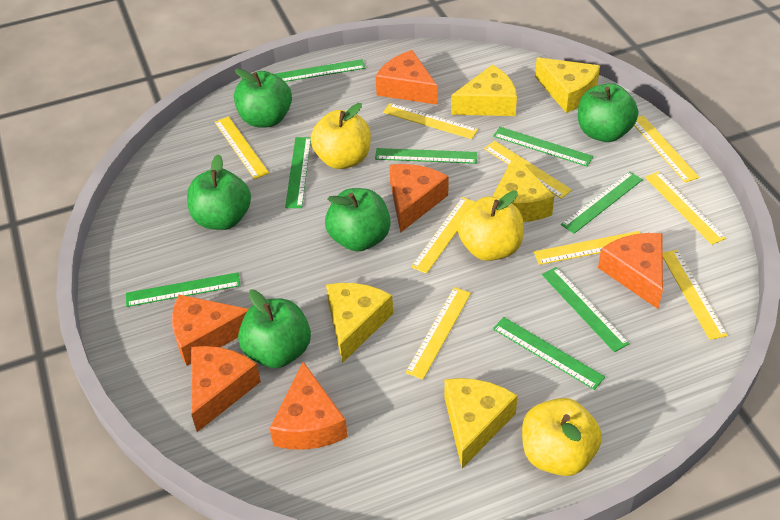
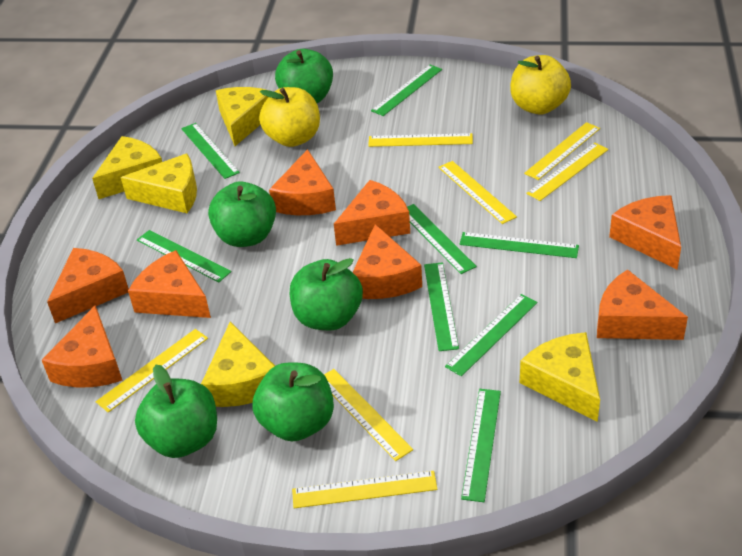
orange cheese: [172,295,248,366] [191,346,261,432] [269,362,348,450] [376,50,437,105] [389,164,448,233] [598,233,663,309] = 6 -> [42,305,123,387] [47,248,129,323] [128,250,211,318] [269,149,336,215] [334,180,410,246] [352,224,422,299] [597,270,688,340] [609,195,681,269] = 8
yellow apple: [311,103,371,169] [457,191,524,261] [522,398,602,476] = 3 -> [259,87,320,147] [510,55,571,114] = 2
yellow ruler: [215,116,269,179] [383,103,478,139] [405,287,471,380] [411,197,475,274] [484,141,572,199] [534,231,641,265] [634,116,699,183] [645,171,726,245] [663,250,728,340] = 9 -> [96,329,208,413] [292,471,438,508] [324,369,413,461] [368,133,473,147] [438,161,517,224] [524,122,600,180] [526,143,609,201] = 7

